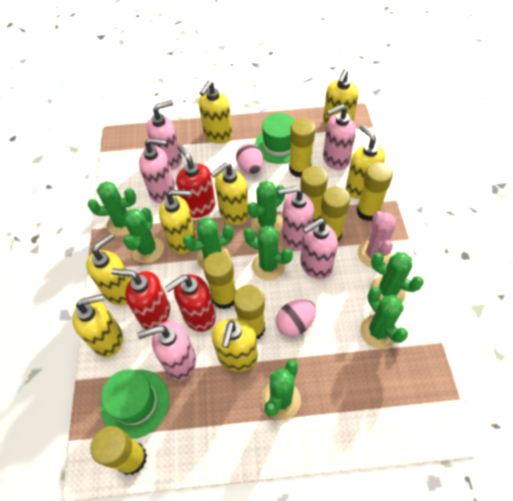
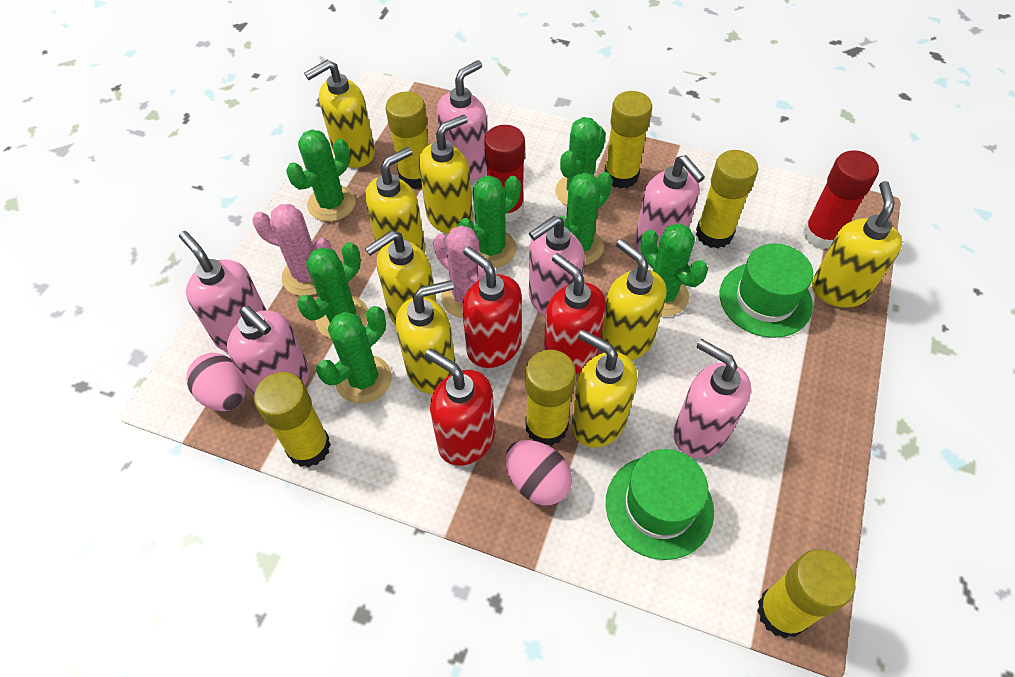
green cactus: [88,181,136,236] [124,208,164,263] [183,218,234,270] [244,226,293,281] [247,181,285,233] [261,359,301,420] [360,287,408,349] [370,252,424,302] = 8 -> [286,129,356,221] [297,242,368,338] [316,306,392,404] [458,176,521,268] [555,117,606,206] [560,172,613,265] [640,223,708,316] = 7
pink cactus: [358,211,396,268] = 1 -> [252,204,332,296] [433,225,495,318] = 2
red glue stick: none = 0 -> [484,125,525,222] [803,150,879,249] = 2
yellow glue stick: [90,426,147,475] [203,252,236,309] [233,285,265,339] [289,118,315,178] [300,166,328,222] [320,186,350,242] [356,162,393,221] = 7 -> [254,372,331,467] [386,92,429,189] [525,350,576,446] [604,91,652,189] [696,150,758,249] [757,549,855,638] = 6

